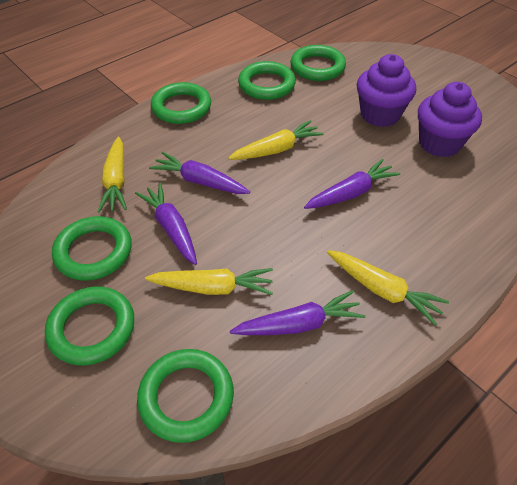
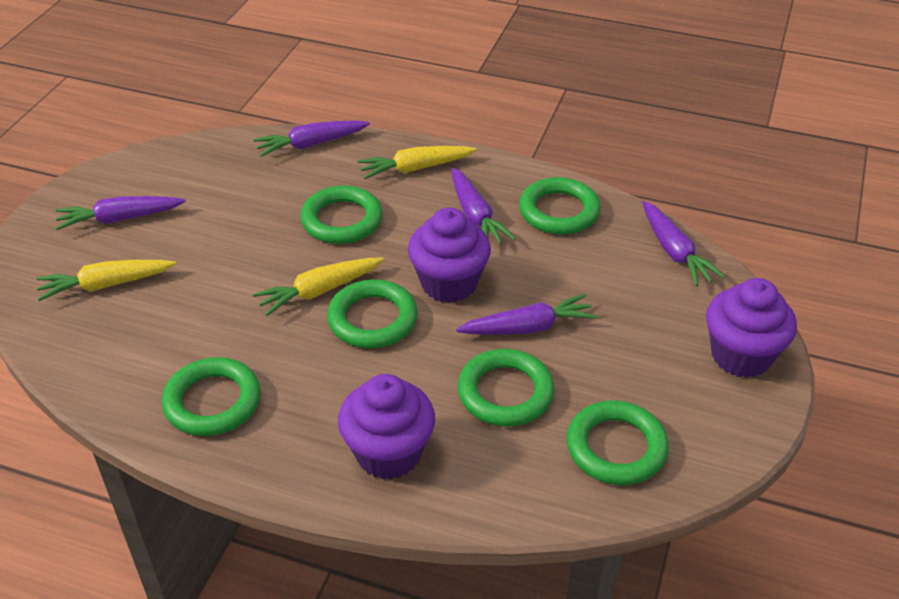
purple carrot: [135,183,197,265] [149,152,250,194] [230,290,365,335] [304,159,400,209] = 4 -> [56,196,186,230] [253,121,370,157] [451,168,516,244] [456,294,597,335] [642,201,725,286] = 5
purple cupcake: [357,54,416,127] [418,82,482,157] = 2 -> [338,374,435,479] [408,207,491,303] [706,278,797,378] = 3
yellow carrot: [97,137,127,212] [145,268,273,295] [228,120,324,160] [327,250,449,325] = 4 -> [36,260,176,301] [253,258,384,316] [357,146,477,179] = 3

